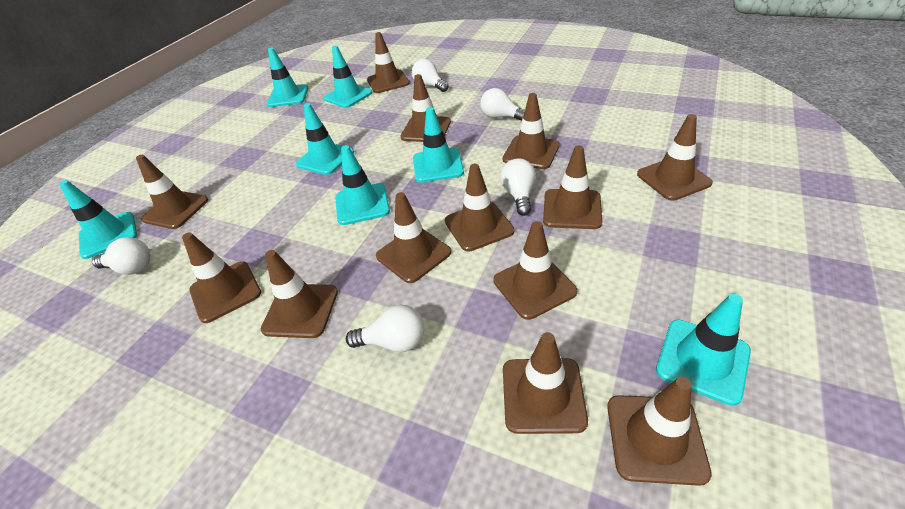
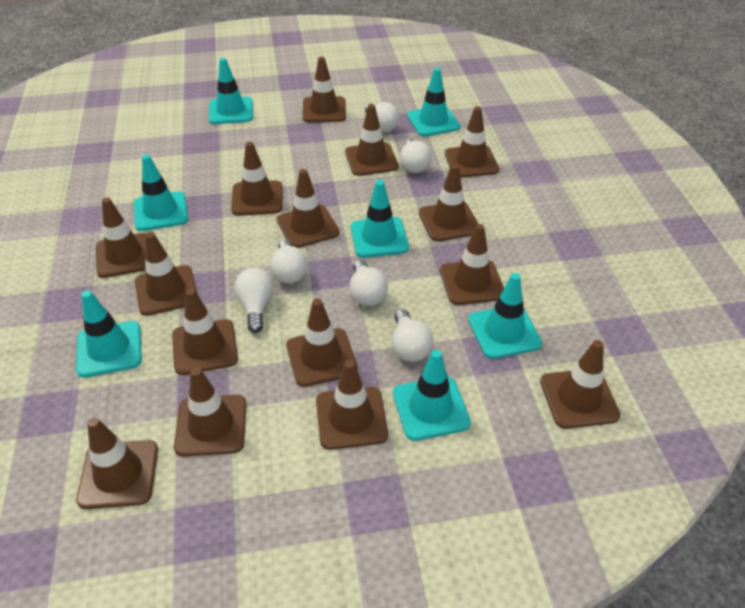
brown traffic cone: [136,155,208,229] [182,233,261,323] [261,250,338,338] [367,32,409,93] [376,192,451,283] [400,74,451,142] [445,164,514,252] [493,221,577,320] [503,93,559,169] [503,332,588,434] [543,145,602,229] [607,377,712,486] [637,114,713,201] = 13 -> [77,417,158,509] [96,198,147,278] [135,232,197,316] [172,288,238,375] [174,367,246,457] [231,142,283,216] [277,169,340,248] [286,299,358,387] [302,57,346,122] [316,360,388,450] [345,104,399,176] [419,164,479,242] [440,224,504,305] [445,106,499,178] [540,340,621,429] = 15
white light bulb: [92,237,150,275] [346,305,424,352] [412,59,448,92] [480,88,525,121] [500,158,536,216] = 5 -> [235,268,274,333] [270,239,308,284] [349,260,388,306] [365,102,399,133] [392,309,433,362] [400,139,432,173] = 6

